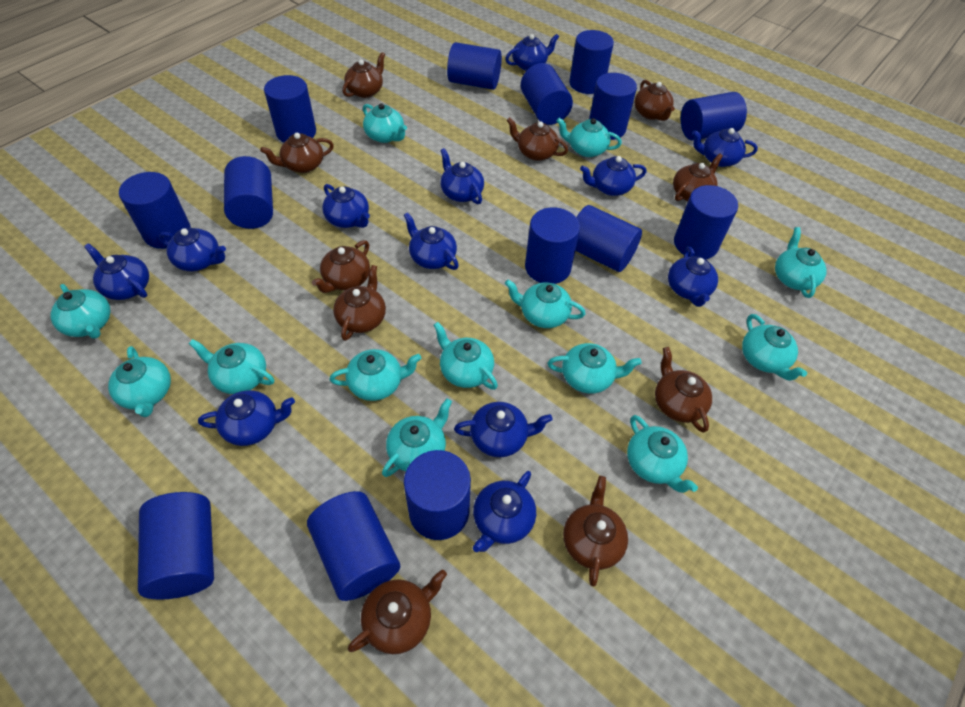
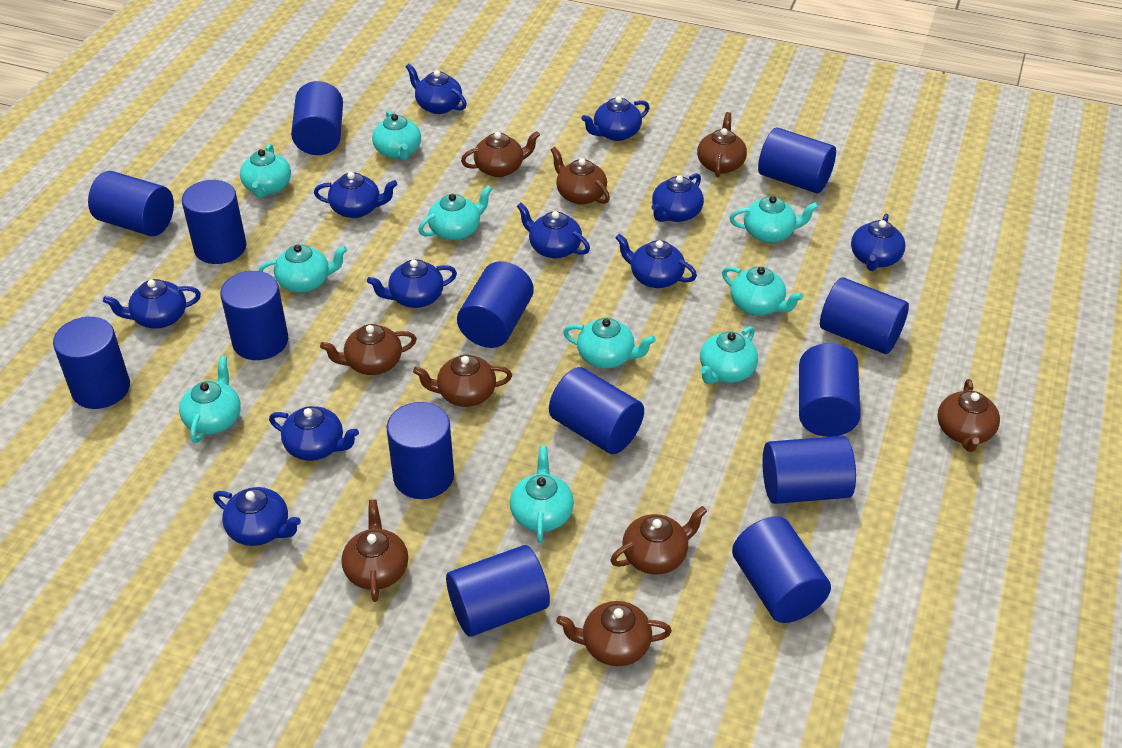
blue teapot: [84,243,149,300] [159,228,226,271] [198,390,295,446] [322,184,370,228] [404,212,459,270] [440,148,484,204] [454,402,553,457] [473,471,536,552] [505,34,559,71] [580,156,646,196] [668,247,718,307] [692,128,758,167] = 12 -> [103,279,201,329] [213,487,301,546] [269,406,359,461] [314,172,397,218] [367,259,457,308] [406,63,467,114] [517,203,590,259] [581,96,650,141] [615,234,697,288] [652,173,704,222] [851,214,906,271] = 11
brown teapot: [260,133,334,173] [312,240,370,293] [333,265,386,341] [342,52,385,98] [348,570,447,654] [507,117,568,161] [563,476,628,586] [634,80,675,121] [655,347,712,433] [673,153,723,201] = 10 -> [320,324,417,375] [341,500,408,602] [413,355,512,407] [461,131,540,177] [551,147,610,205] [556,601,672,666] [610,506,707,575] [697,112,747,177] [937,379,1000,452] = 9
turquoise teapot: [50,284,111,339] [108,346,171,417] [189,339,274,394] [330,349,421,401] [363,103,407,143] [382,398,452,477] [434,322,498,390] [505,280,586,328] [548,343,641,394] [557,118,622,157] [627,415,698,493] [742,314,807,381] [775,227,827,298] = 13 -> [179,356,241,443] [240,144,291,198] [258,244,347,293] [372,110,421,161] [418,185,492,240] [510,446,574,543] [563,318,656,368] [700,326,758,384] [722,266,803,315] [730,196,818,243] = 10

